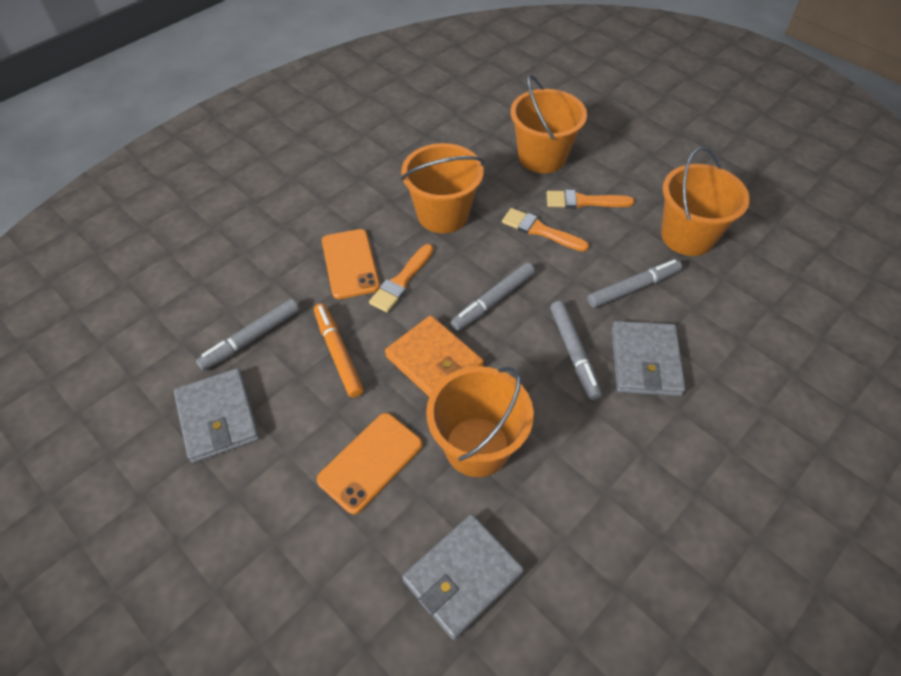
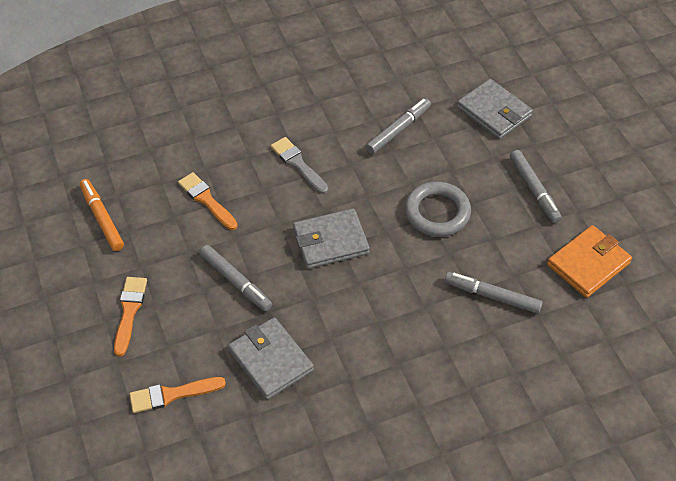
grey brush: none = 0 -> [271,137,328,194] = 1
grey ring: none = 0 -> [405,182,471,237] = 1
orange bucket: [401,143,485,233] [426,366,534,477] [510,75,587,173] [661,147,750,256] = 4 -> none = 0
orange phone: [317,413,423,514] [322,229,380,299] = 2 -> none = 0

